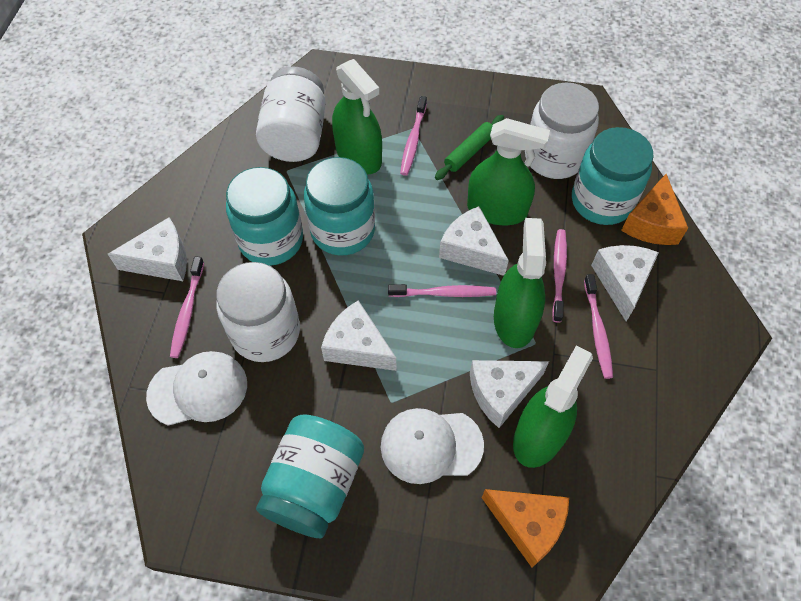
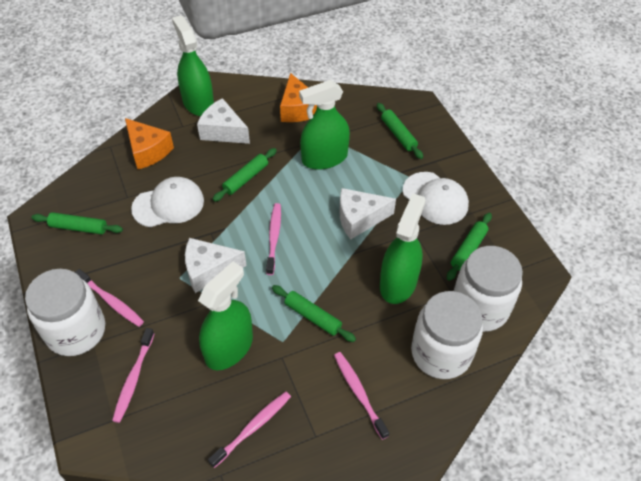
green rolling pin: [435,115,504,180] = 1 -> [31,212,123,234] [213,148,277,202] [272,285,356,342] [377,103,423,159] [447,213,492,281] = 5
turquoise jar: [226,167,303,266] [256,414,364,538] [304,157,375,255] [572,127,654,225] = 4 -> none = 0
white cheese: [108,217,187,281] [321,300,396,371] [439,206,509,276] [470,360,549,428] [591,245,659,321] = 5 -> [185,238,247,293] [197,98,250,144] [339,188,396,239] = 3

